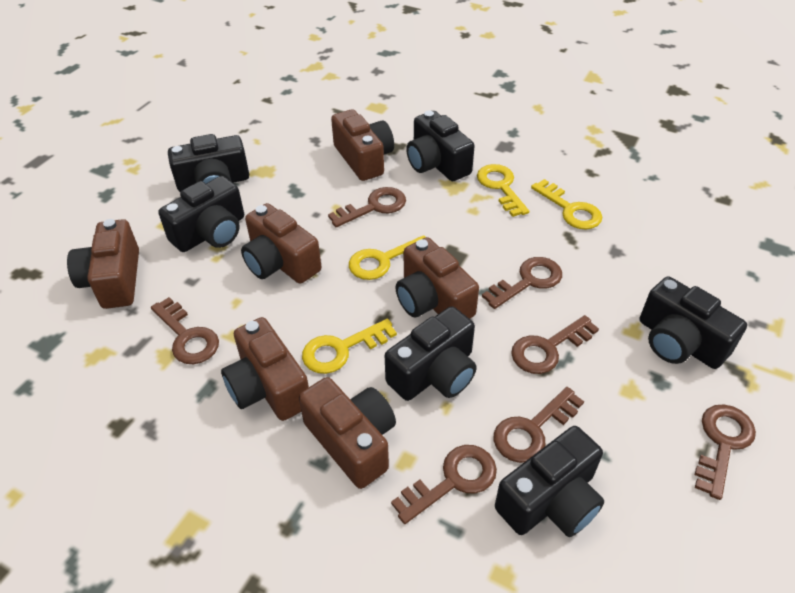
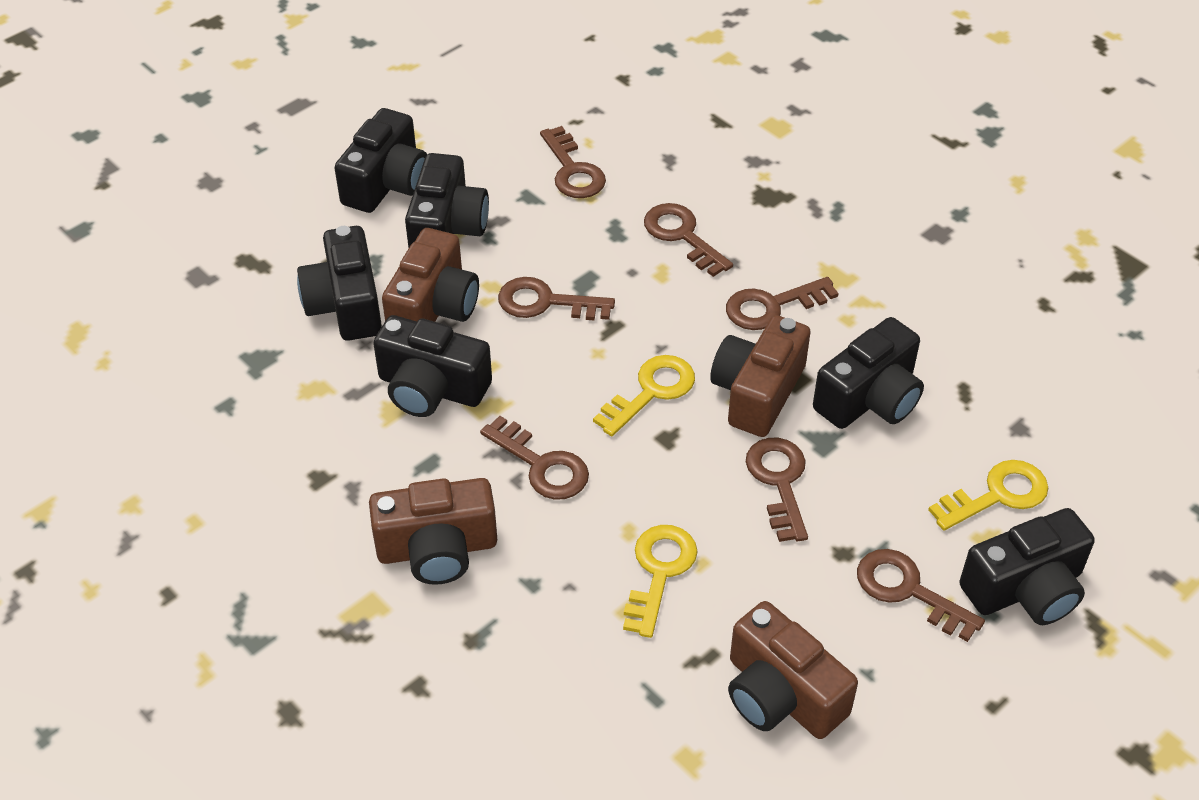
brown camera: [67,219,139,309] [221,317,309,421] [241,203,321,284] [299,377,396,489] [331,109,394,181] [395,237,479,319] = 6 -> [369,478,497,585] [382,228,479,322] [710,315,811,437] [728,601,858,739] = 4
yellow key: [302,318,397,374] [349,235,426,280] [477,164,529,217] [531,179,602,229] = 4 -> [593,355,695,436] [623,525,698,638] [928,460,1048,530] = 3

